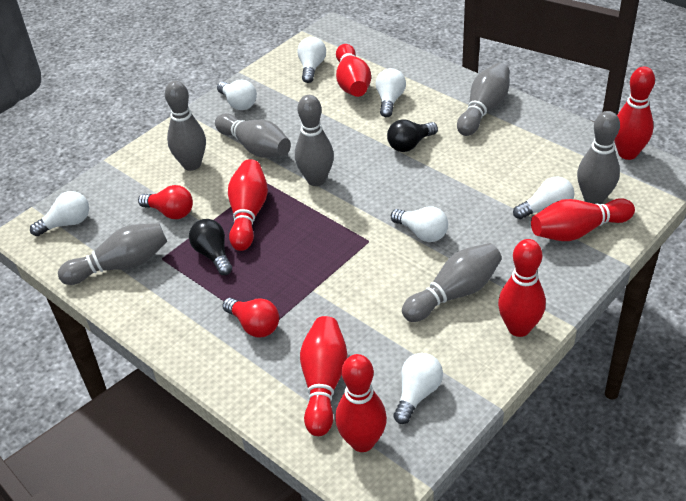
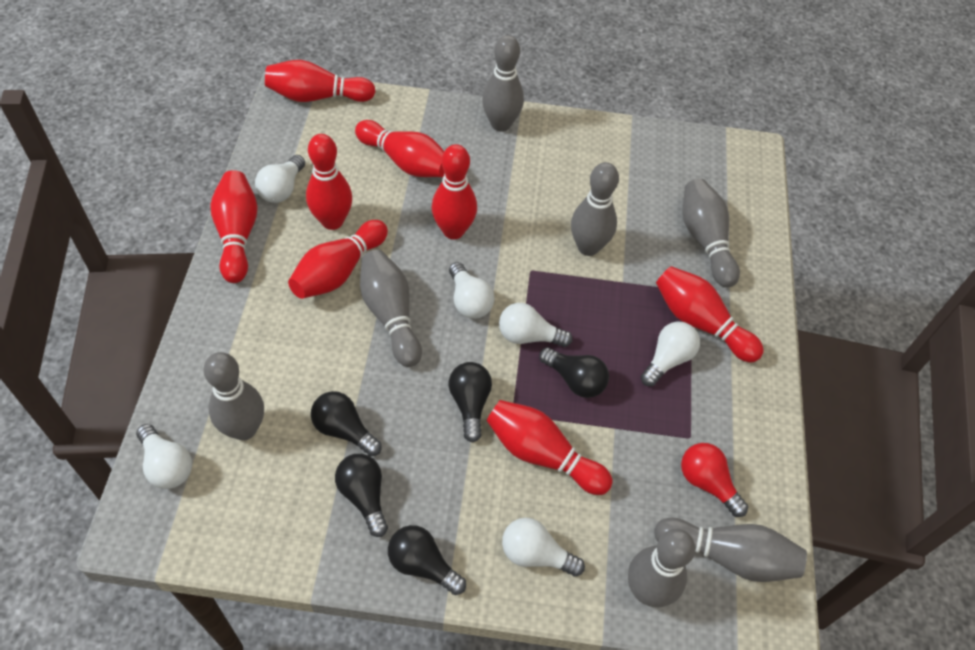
black light bulb: [189,219,232,275] [387,119,438,152] = 2 -> [311,391,382,456] [335,454,388,537] [388,525,466,595] [449,362,492,442] [539,347,609,398] = 5
red bowling pin: [228,159,268,251] [300,316,347,436] [335,354,387,452] [336,44,371,97] [498,239,546,337] [531,198,635,241] [614,66,655,160] = 7 -> [210,170,258,283] [265,60,376,102] [288,220,388,299] [306,134,352,230] [355,120,445,177] [432,144,477,239] [487,400,613,495] [656,266,764,363] = 8
red light bulb: [138,185,193,219] [222,298,279,337] = 2 -> [681,443,748,517] = 1
white light bulb: [30,191,89,236] [217,80,257,110] [297,37,326,83] [376,68,406,117] [391,206,448,242] [393,353,443,424] [513,176,574,219] = 7 -> [136,424,192,489] [255,155,305,203] [449,262,495,319] [499,303,572,347] [502,518,585,577] [641,322,700,386] = 6

